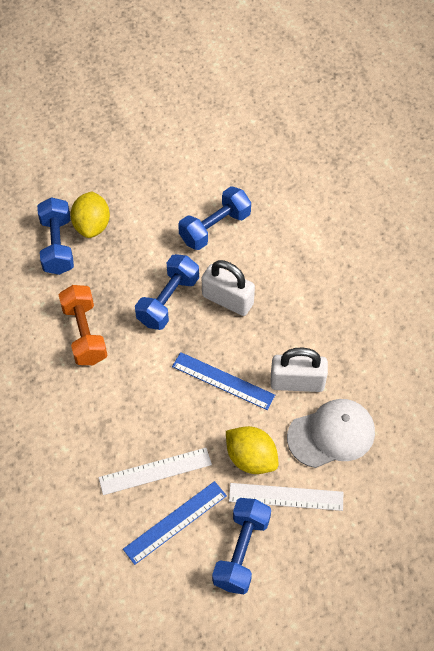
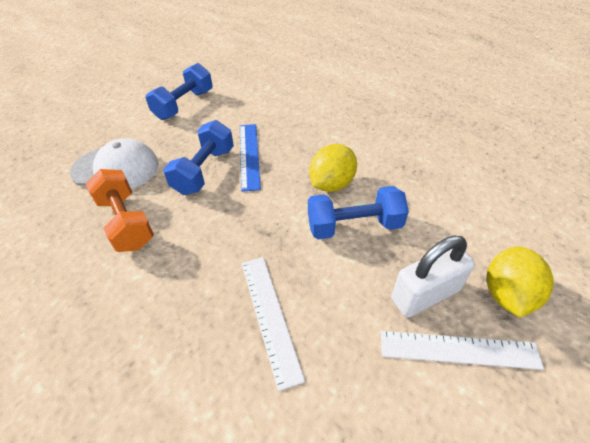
blue dumbbell: [37,197,74,275] [135,254,199,330] [178,186,251,250] [212,498,271,594] = 4 -> [146,63,213,120] [164,120,234,195] [308,186,409,239] = 3
blue ruler: [123,481,227,565] [172,352,275,410] = 2 -> [240,124,261,192] = 1
white padlock: [202,260,255,316] [270,348,328,392] = 2 -> [391,235,475,317] = 1

